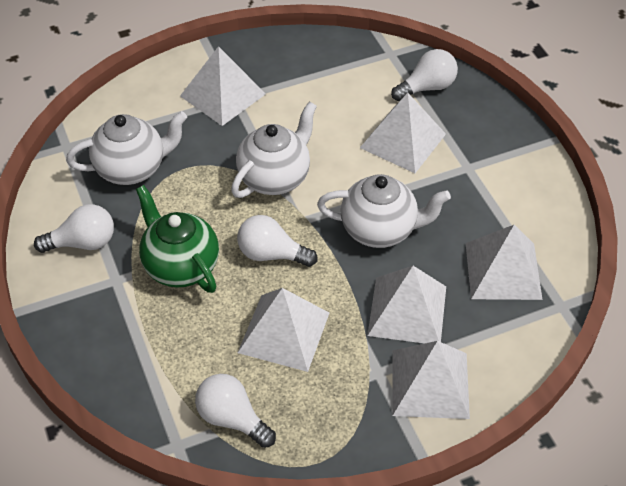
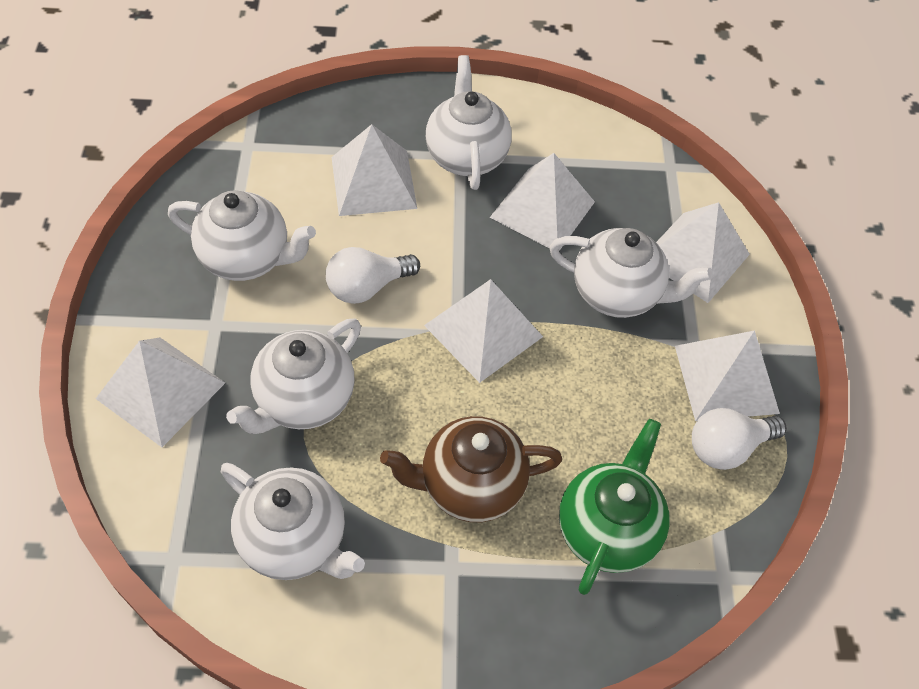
brown teapot: none = 0 -> [380,416,562,522] = 1
white light bulb: [34,204,114,253] [195,374,276,448] [237,215,318,267] [391,49,458,101] = 4 -> [326,247,420,304] [692,408,787,470] = 2
white teapot: [66,111,187,185] [231,101,317,198] [317,174,451,248] = 3 -> [168,190,316,281] [221,463,365,580] [226,319,361,434] [426,55,512,190] [549,228,713,318] = 5

